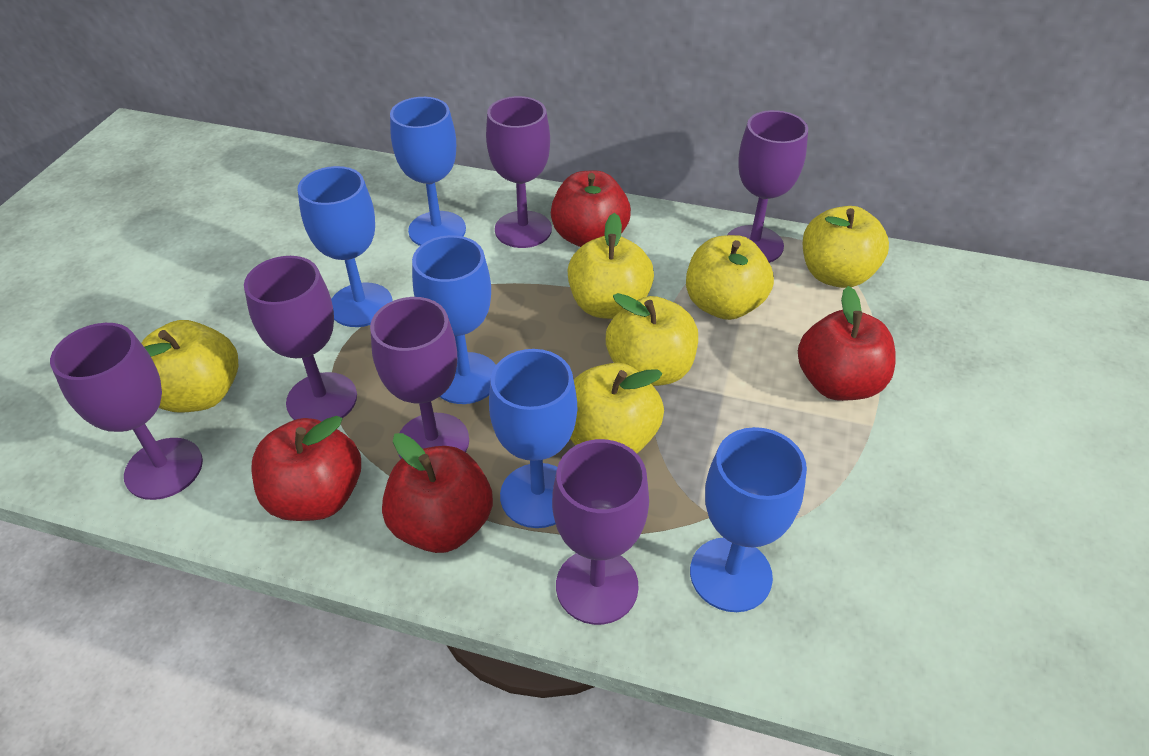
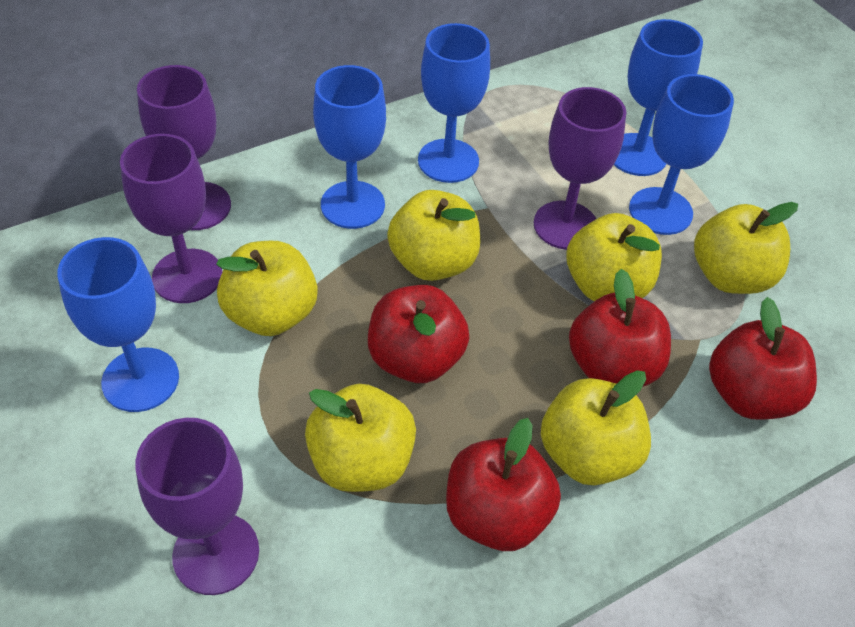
purple goblet: [50,323,203,500] [244,256,357,421] [370,297,469,458] [486,96,552,248] [552,439,649,625] [727,110,808,263] = 6 -> [120,134,222,303] [135,418,259,595] [137,65,231,230] [533,87,626,250] = 4

